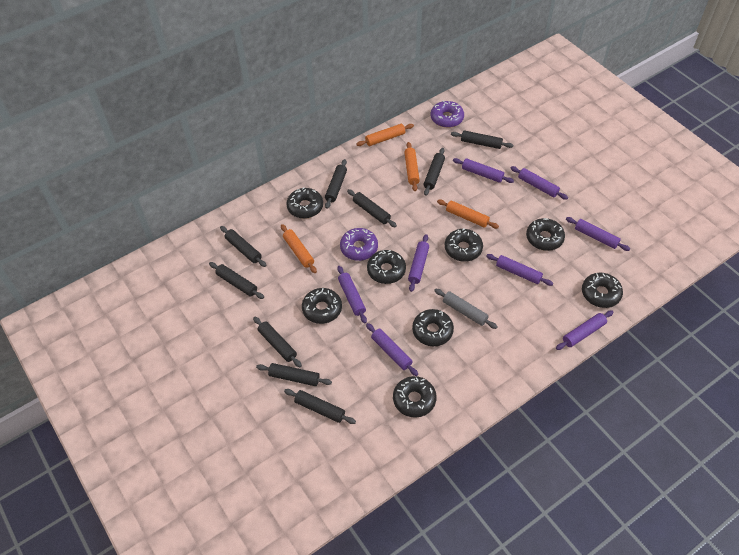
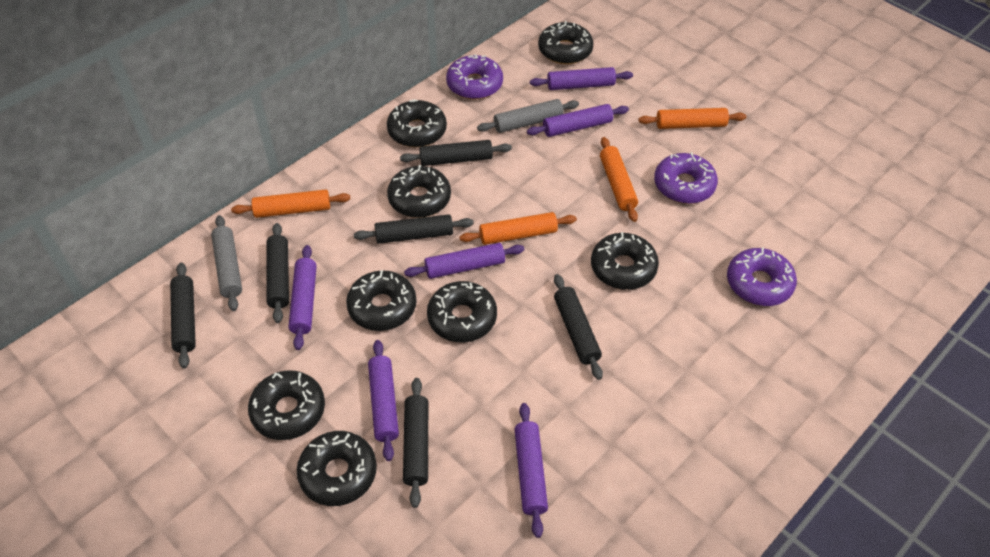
black rolling pin: [209,262,264,299] [220,226,267,267] [253,317,302,367] [256,363,332,386] [284,389,356,424] [325,159,347,209] [347,189,397,227] [424,148,445,196] [451,130,513,149] = 9 -> [170,263,196,368] [266,223,289,323] [354,214,474,244] [400,140,512,166] [403,378,428,508] [554,274,603,380] = 6
grey rolling pin: [434,289,497,329] = 1 -> [211,215,242,311] [477,99,579,133] = 2
purple donut: [340,228,378,261] [431,101,464,128] = 2 -> [446,54,503,99] [654,152,718,204] [727,248,797,306] = 3
purple rolling pin: [337,266,367,324] [366,323,418,376] [408,234,429,292] [453,158,514,183] [486,254,553,286] [511,166,568,200] [556,310,614,350] [566,217,630,251] = 8 -> [289,245,317,350] [368,340,399,461] [404,243,525,279] [515,403,548,538] [527,104,629,137] [530,67,633,90] = 6

